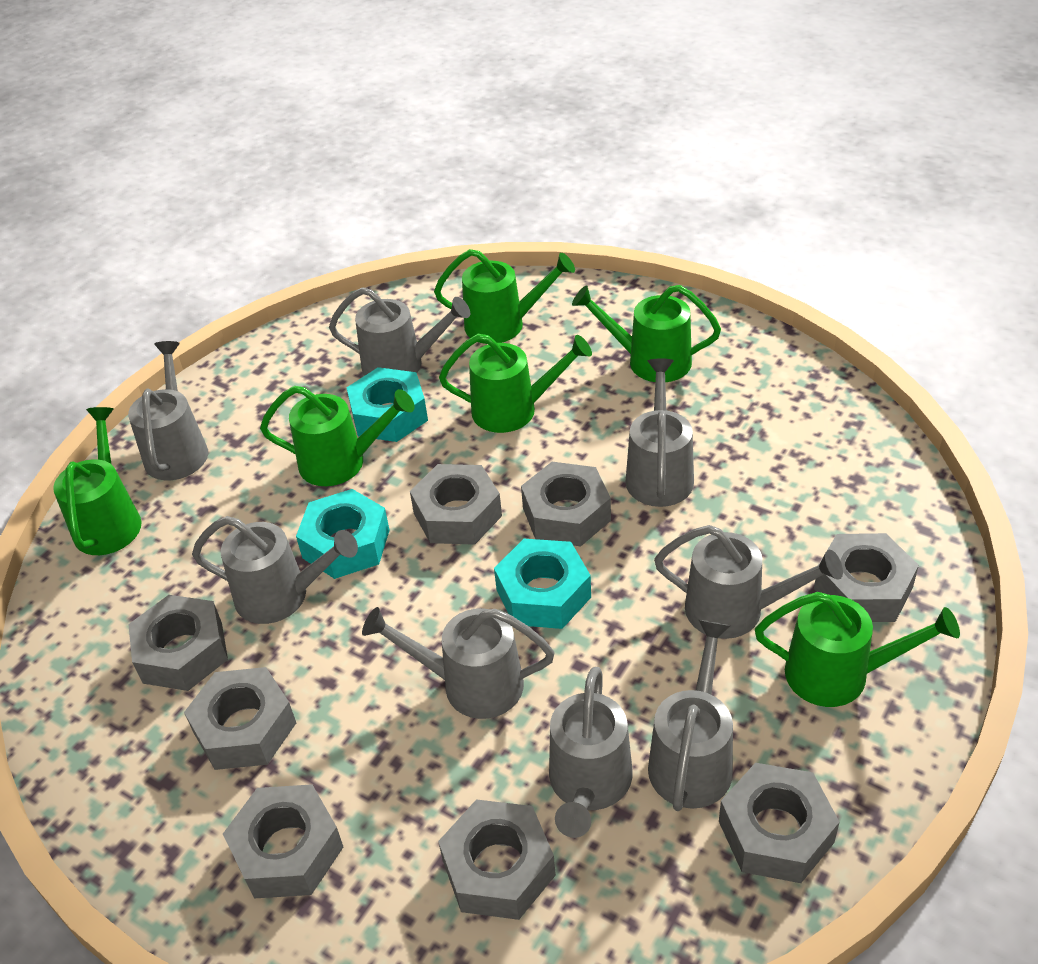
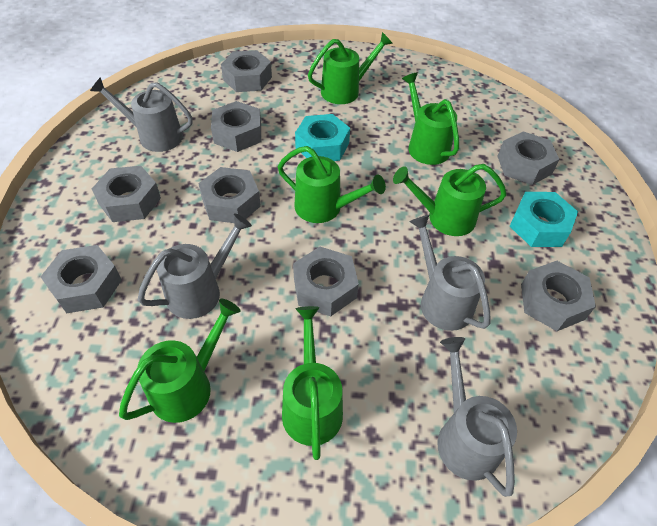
grey watering can: [128,341,208,480] [192,516,358,624] [329,287,470,376] [362,607,555,719] [549,667,633,838] [625,359,694,507] [648,620,733,811] [654,525,843,639] = 8 -> [90,77,193,152] [138,213,252,319] [410,215,490,331] [437,337,517,497] = 4
turquoise nut: [296,489,390,579] [346,367,428,442] [494,539,591,629] = 3 -> [295,114,350,161] [510,192,578,247] = 2

